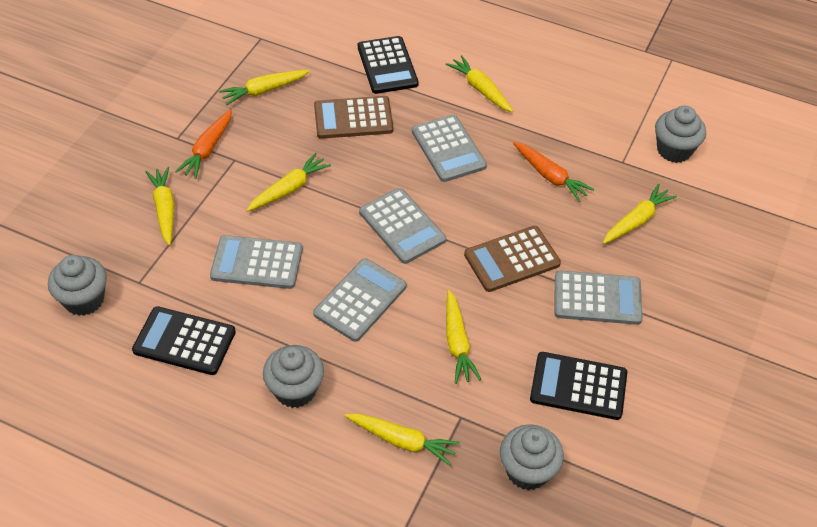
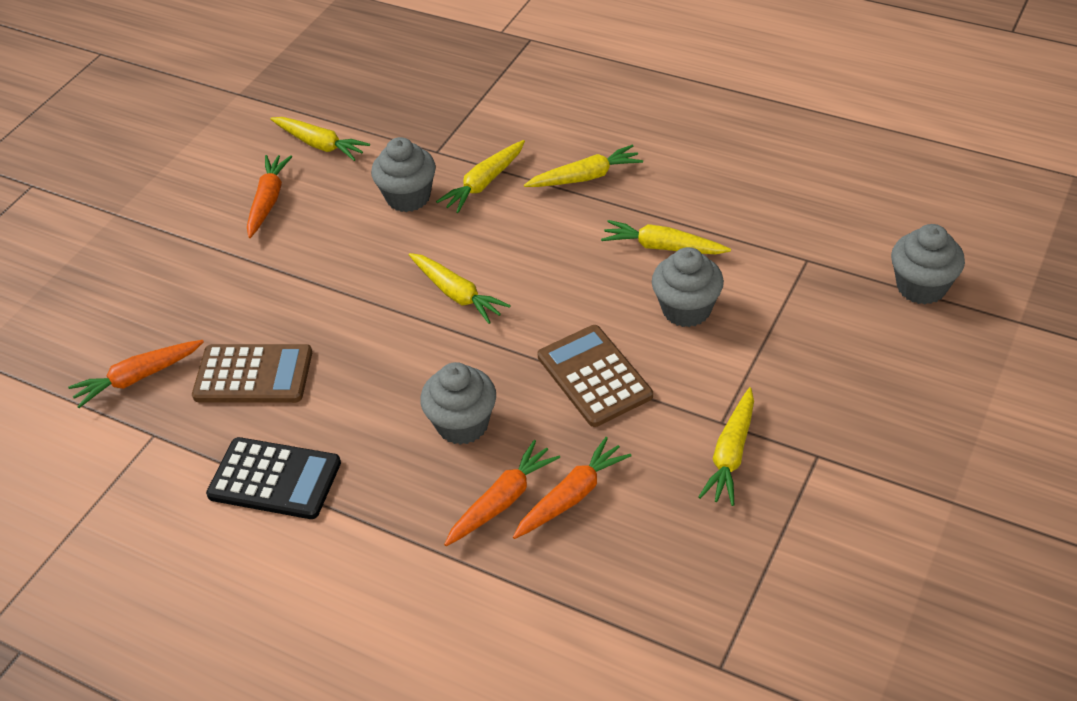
black calculator: [132,306,236,375] [358,36,419,94] [530,352,627,420] = 3 -> [206,437,341,519] = 1
grey calculator: [210,235,303,289] [313,258,406,342] [359,188,446,264] [412,115,487,182] [554,270,643,325] = 5 -> none = 0
orange carrot: [175,109,232,179] [513,142,594,202] = 2 -> [68,340,204,408] [247,155,293,238] [444,440,560,546] [513,437,632,539] = 4
yellow carrot: [145,167,174,246] [219,70,310,105] [246,153,331,212] [345,413,460,466] [445,55,513,112] [446,290,482,384] [603,184,677,244] = 7 -> [270,117,370,161] [409,253,511,324] [436,140,525,213] [524,145,643,187] [601,220,731,254] [699,387,754,506] = 6

